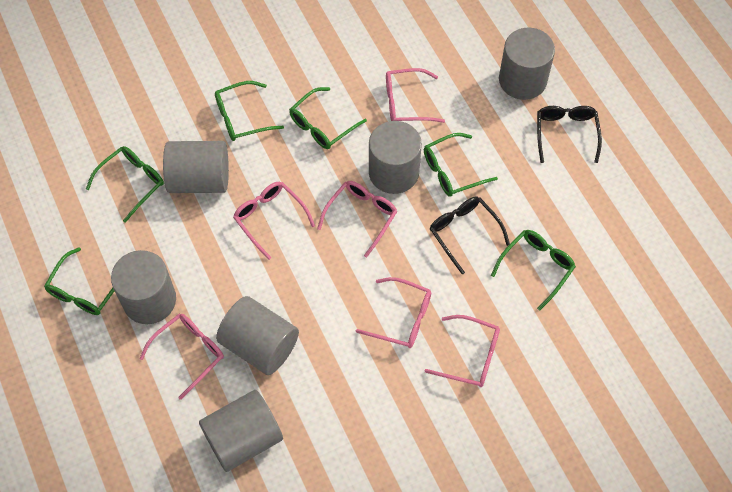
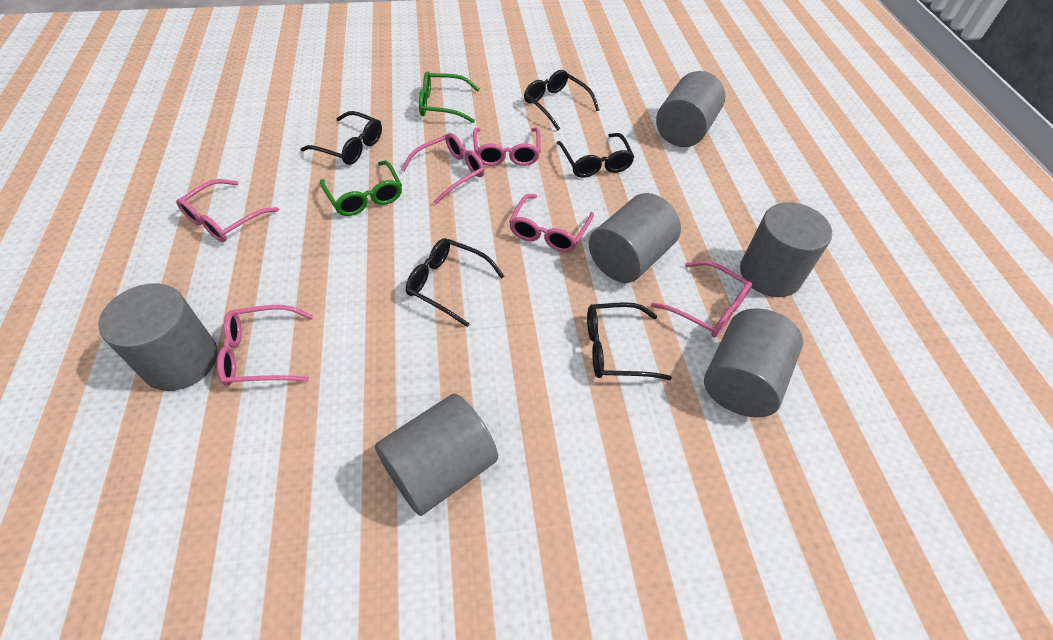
black glasses: [430,197,510,274] [537,106,602,163] = 2 -> [301,111,382,165] [406,238,504,327] [524,70,600,130] [557,133,634,178] [587,302,672,380] = 5
green glasses: [44,247,114,315] [86,146,164,223] [215,81,284,141] [289,87,367,149] [424,133,498,197] [491,230,576,311] = 6 -> [320,161,402,216] [419,71,480,123] = 2

